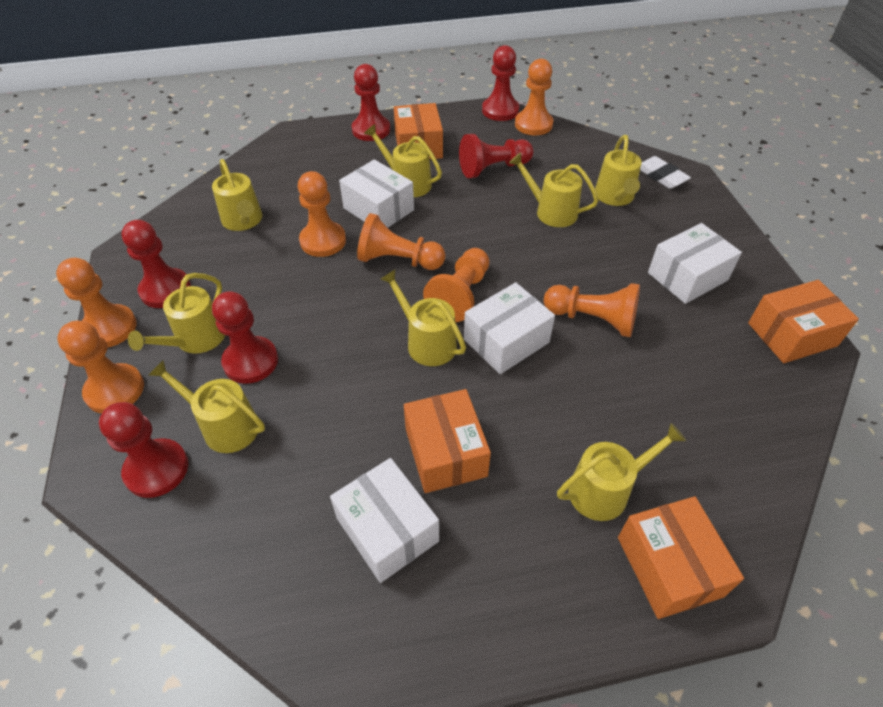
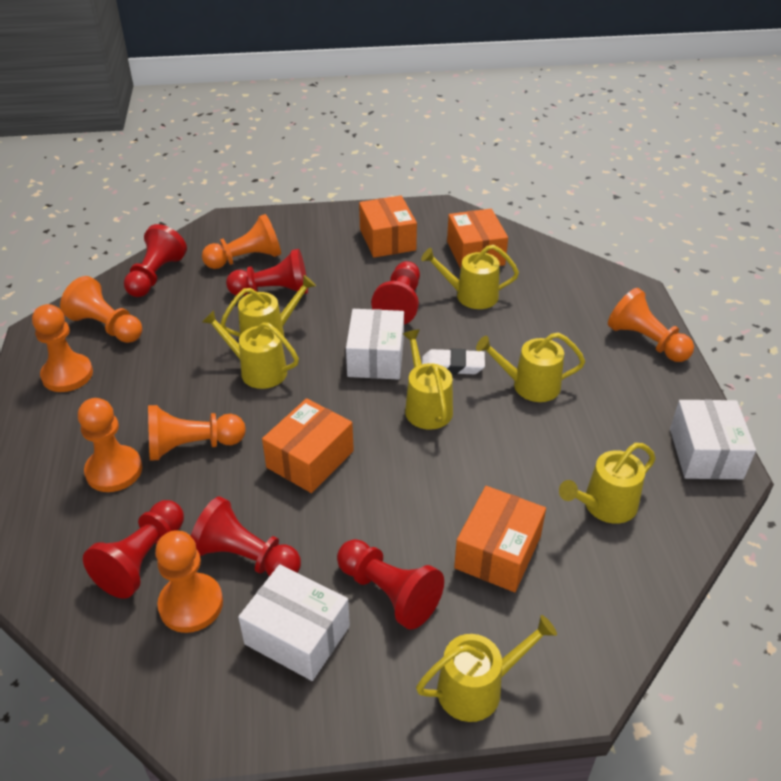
white box: [330,458,439,583] [339,159,414,228] [464,282,555,374] [648,223,742,304] = 4 -> [238,564,350,681] [346,309,404,380] [670,399,756,479] = 3
yellow watering can: [128,273,225,353] [149,360,265,453] [212,159,262,231] [364,124,442,197] [381,270,466,366] [509,152,599,227] [557,423,686,521] [595,135,642,206] = 8 -> [202,310,299,389] [220,275,316,337] [403,330,453,430] [416,615,557,722] [421,245,519,309] [476,333,585,402] [559,443,655,524] = 7

